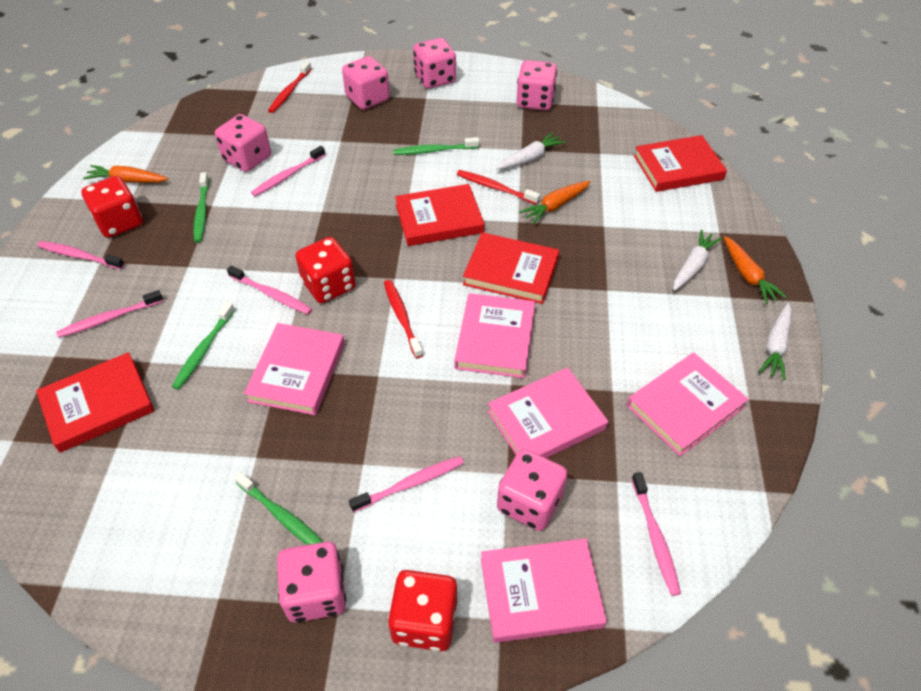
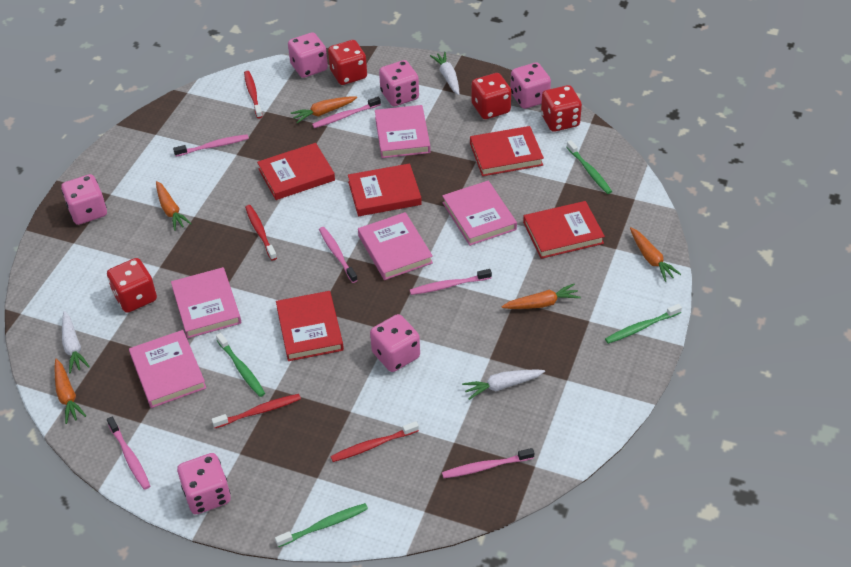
orange carrot: [83,165,168,183] [519,181,591,224] [724,236,786,304] = 3 -> [55,359,86,424] [156,181,192,231] [291,96,357,123] [501,284,581,309] [630,227,681,282] = 5
red book: [36,352,155,453] [395,184,485,246] [463,232,559,304] [634,135,727,192] = 4 -> [257,143,335,200] [276,291,344,361] [348,163,422,216] [470,126,544,176] [523,201,605,259] = 5
red dice: [81,176,143,238] [295,237,356,303] [388,570,457,651] = 3 -> [107,258,157,313] [328,40,367,85] [471,73,511,119] [541,85,582,132] = 4
red toothbrush: [268,61,312,113] [384,280,423,358] [457,170,540,204] = 3 -> [212,394,301,428] [244,71,263,118] [245,205,277,261] [331,421,419,462] = 4

